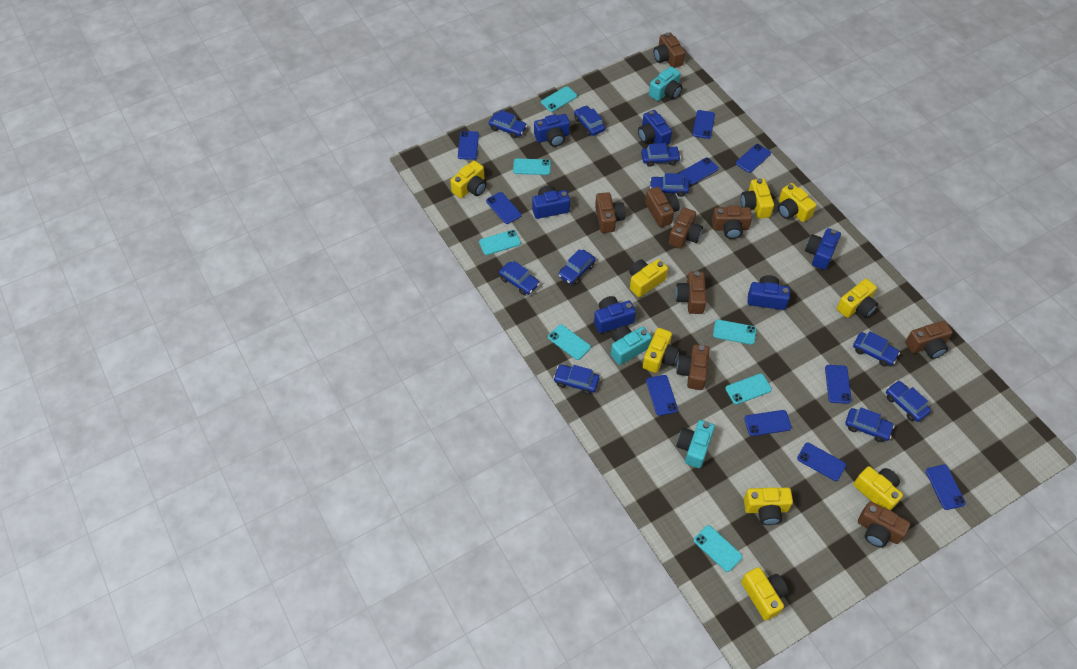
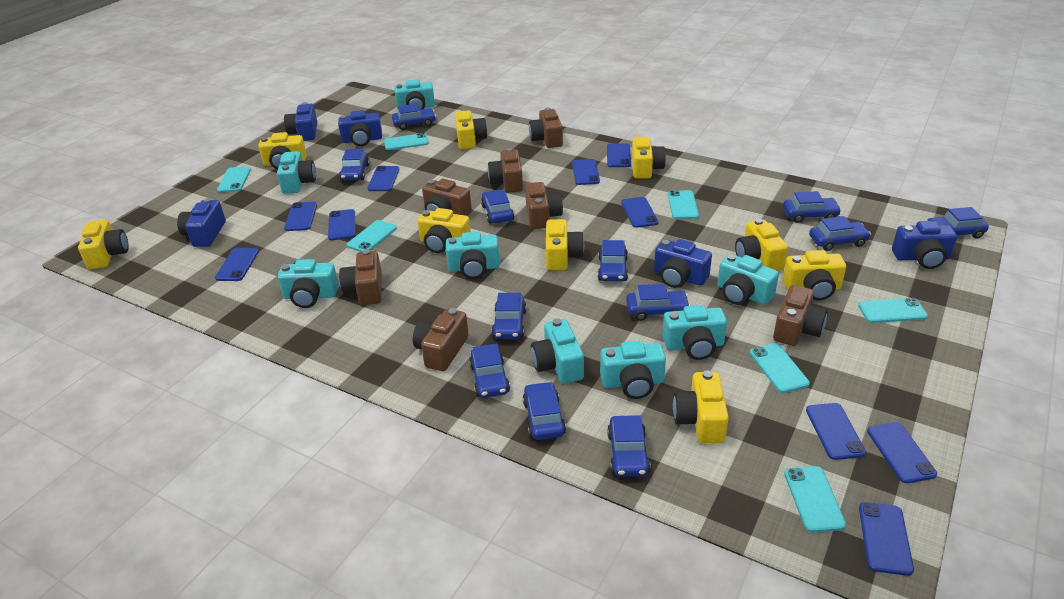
blue camera: [532,185,570,219] [534,114,570,147] [594,296,636,333] [638,110,672,145] [748,275,790,310] [805,228,841,270] = 6 -> [177,198,226,247] [284,102,317,141] [338,110,382,146] [654,239,712,288] [892,221,957,269] = 5
blue car: [489,110,527,138] [499,261,540,295] [553,365,600,395] [558,249,595,285] [574,105,605,136] [641,143,681,167] [650,173,689,197] [845,407,894,442] [853,332,900,367] [886,381,931,422] = 10 -> [339,149,369,181] [392,104,436,130] [469,344,510,398] [481,190,514,224] [491,293,527,339] [523,382,566,440] [598,240,628,282] [607,415,651,477] [626,284,690,321] [783,191,841,223] [809,216,871,251] [927,207,989,239] = 12
brown camera: [595,192,625,233] [645,187,680,227] [654,33,685,68] [669,208,703,249] [675,271,706,314] [676,344,709,390] [712,206,752,239] [858,501,910,548] [905,321,953,359] = 9 -> [339,249,382,305] [413,308,469,371] [422,179,472,216] [488,148,523,193] [525,182,563,229] [529,107,563,148] [773,285,828,346] = 7
turquoise camera: [611,325,652,365] [649,66,682,101] [676,420,715,468] = 3 -> [277,151,316,194] [278,259,339,308] [394,79,435,109] [446,232,500,279] [531,318,584,384] [600,341,666,399] [662,305,727,360] [717,254,779,305] = 8

